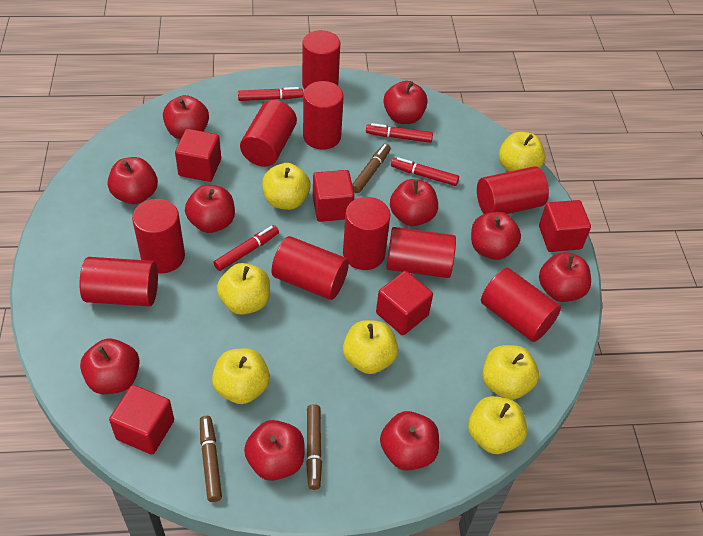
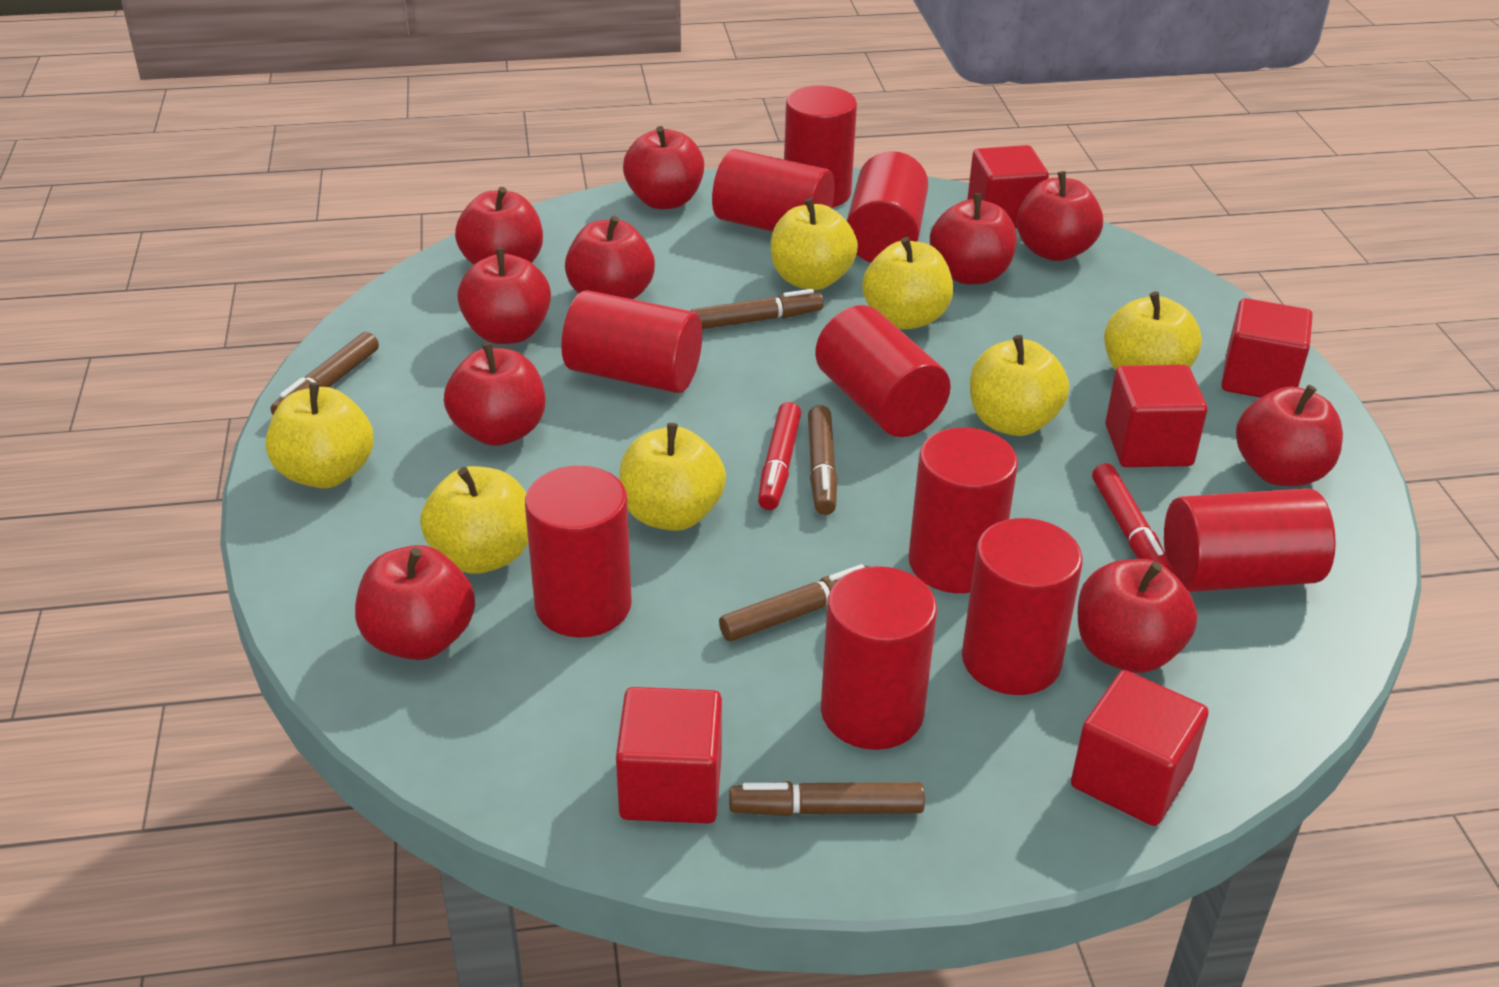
brown marker: [200,416,222,502] [306,404,322,490] [352,144,391,193] = 3 -> [270,332,379,415] [691,289,824,329] [719,564,870,642] [729,781,925,816] [808,405,837,515] = 5
red marker: [214,225,279,271] [238,87,303,101] [366,123,433,143] [391,157,459,186] = 4 -> [758,402,801,510] [1092,463,1172,572] = 2

